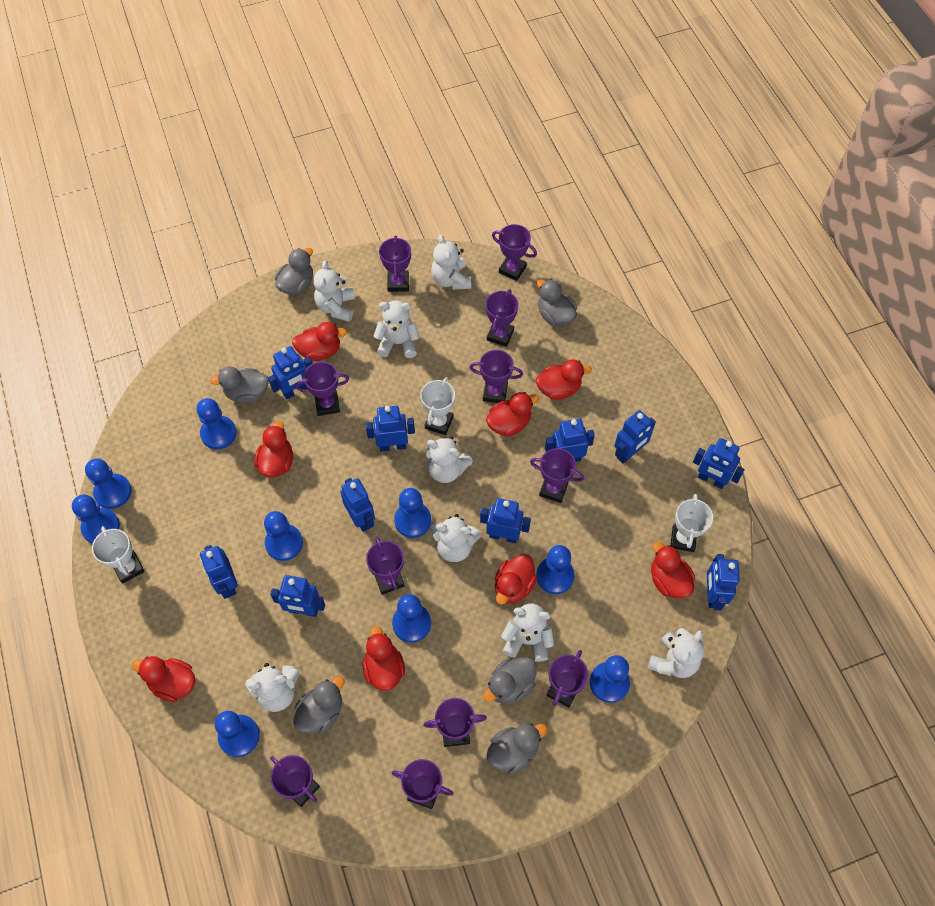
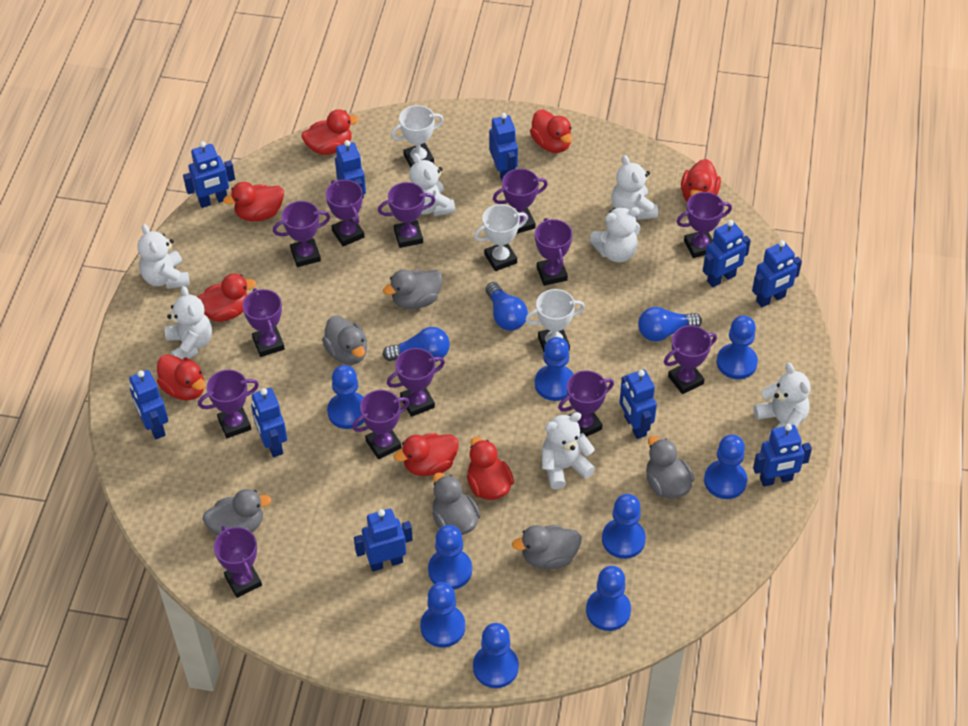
blue light bulb: none = 0 -> [383,327,450,361] [486,282,528,331] [638,307,702,342] = 3
purple trophy: [270,755,320,807] [295,362,349,416] [366,536,405,595] [379,236,411,292] [392,759,453,809] [423,698,487,747] [469,350,523,403] [485,289,519,347] [492,224,537,281] [530,448,584,503] [546,650,589,707] = 11 -> [198,370,259,438] [214,526,262,598] [243,288,285,357] [273,201,330,267] [326,180,364,246] [352,390,410,459] [378,182,436,248] [387,348,445,417] [493,169,548,234] [535,218,572,286] [558,370,614,437] [664,325,717,394] [677,192,732,258] = 13
white teddy bear: [245,663,300,712] [313,260,355,322] [373,300,420,358] [426,436,473,483] [431,235,471,290] [431,514,481,562] [501,604,554,662] [648,628,704,678] = 8 -> [137,224,190,289] [165,286,212,359] [409,153,455,217] [542,412,595,490] [590,207,640,262] [612,155,658,220] [754,363,810,435] = 7

